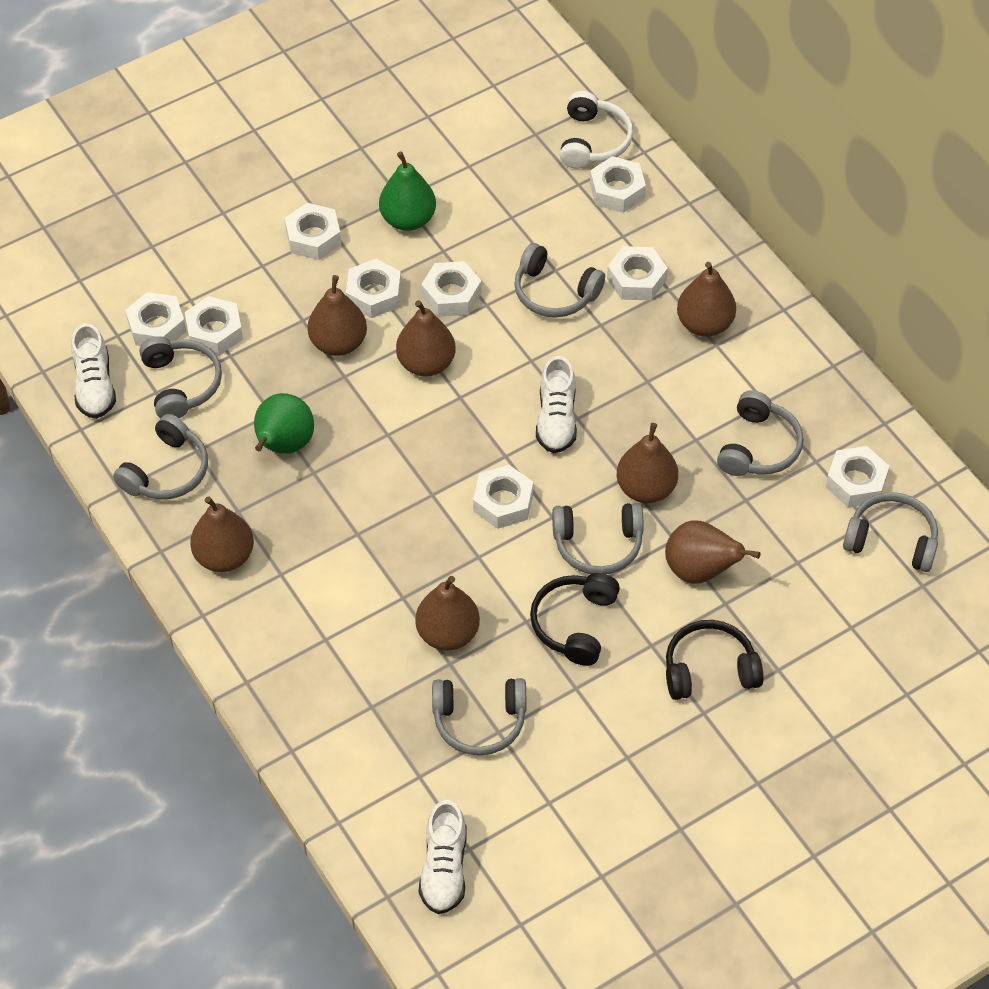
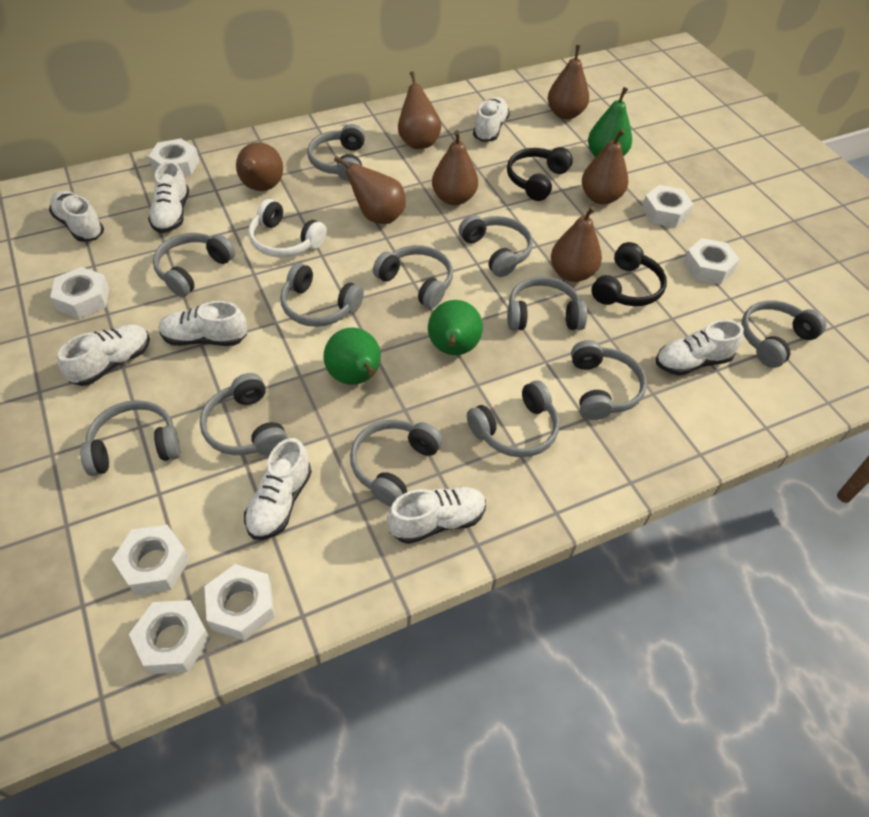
green pear: [254,393,314,454] [379,151,436,231] = 2 -> [324,327,381,385] [428,300,483,355] [588,87,632,157] = 3
grey headphones: [113,414,208,500] [139,336,222,419] [432,678,526,756] [514,243,605,317] [552,503,644,574] [717,390,804,476] [843,492,938,572] = 7 -> [80,400,180,476] [153,233,235,297] [200,373,288,455] [280,263,364,327] [307,124,365,182] [350,420,443,507] [373,245,453,309] [458,215,533,277] [467,380,559,457] [507,276,587,330] [571,340,647,420] [741,300,826,368] = 12
white nut: [125,292,186,346] [185,296,243,356] [285,203,341,260] [346,259,401,318] [421,261,482,317] [473,465,533,529] [590,156,646,213] [607,246,668,300] [826,446,889,507] = 9 -> [50,267,109,319] [112,525,190,595] [129,600,210,674] [149,139,199,177] [204,564,275,641] [642,185,694,228] [683,238,740,285] = 7
white shoe: [71,323,116,419] [419,800,467,914] [536,356,577,453] = 3 -> [49,191,104,242] [58,324,150,386] [148,161,189,233] [159,301,247,346] [244,438,312,540] [387,487,486,544] [473,97,510,142] [656,320,744,376] = 8

